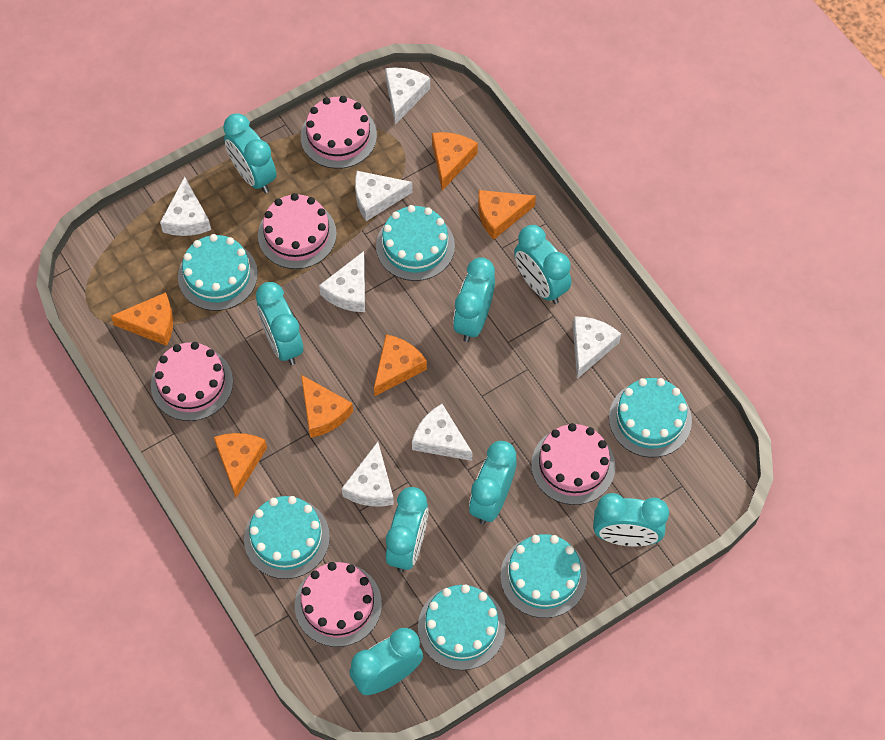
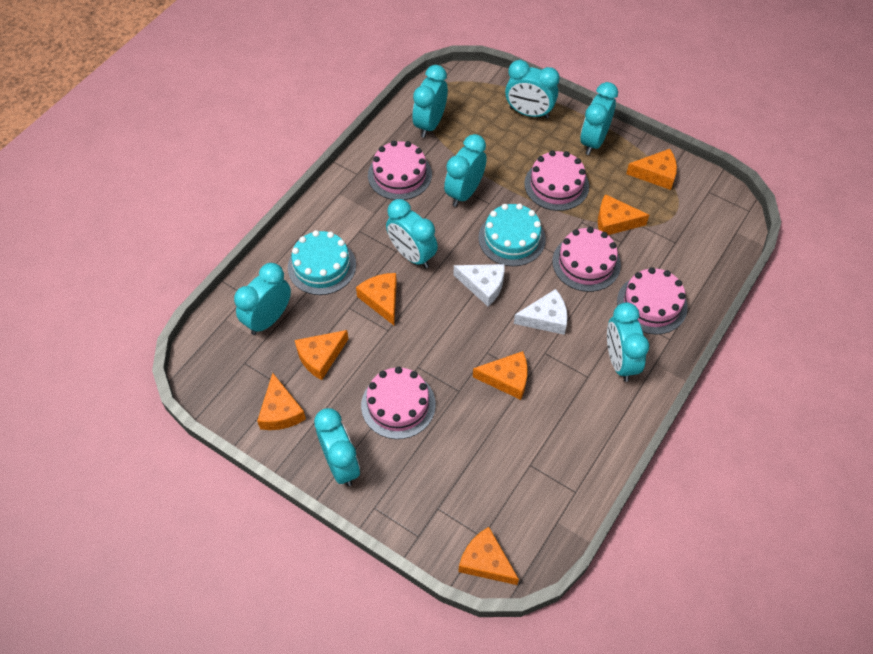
orange cheese: [111,292,173,346] [214,433,267,497] [301,375,353,438] [374,334,427,396] [432,132,478,190] [478,190,536,239] = 6 -> [257,373,306,430] [295,330,349,380] [356,273,397,325] [459,527,519,585] [473,351,528,400] [598,194,649,235] [626,149,677,190] = 7
turquoise cake: [178,234,258,311] [244,496,330,579] [376,205,455,281] [418,584,506,670] [500,534,587,618] [609,378,692,457] = 6 -> [288,230,356,295] [478,203,546,266] = 2
white cheese: [160,177,211,236] [319,251,365,312] [342,442,394,506] [355,171,413,221] [385,67,430,124] [412,404,473,461] [573,316,621,379] = 7 -> [454,264,505,307] [514,289,568,335] = 2

